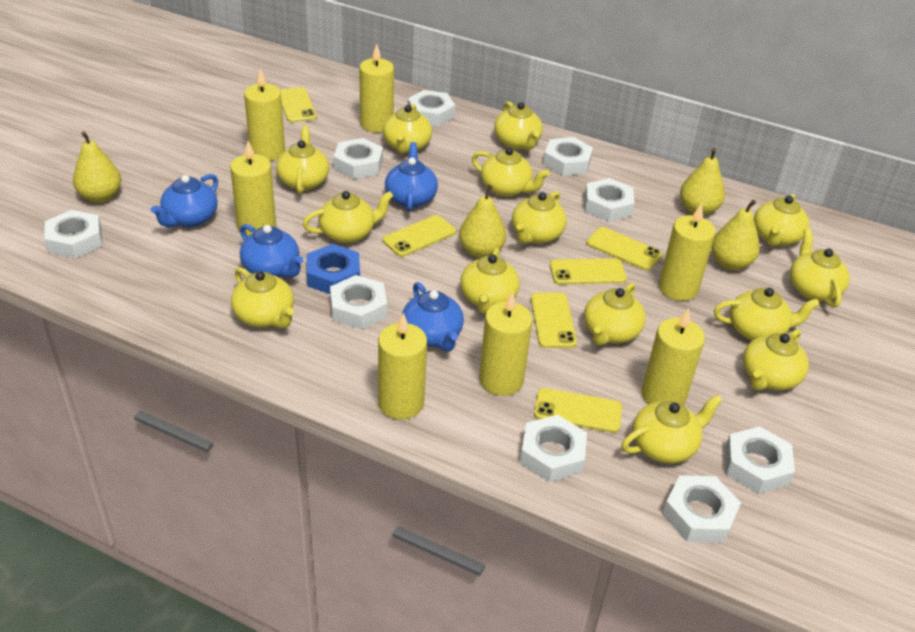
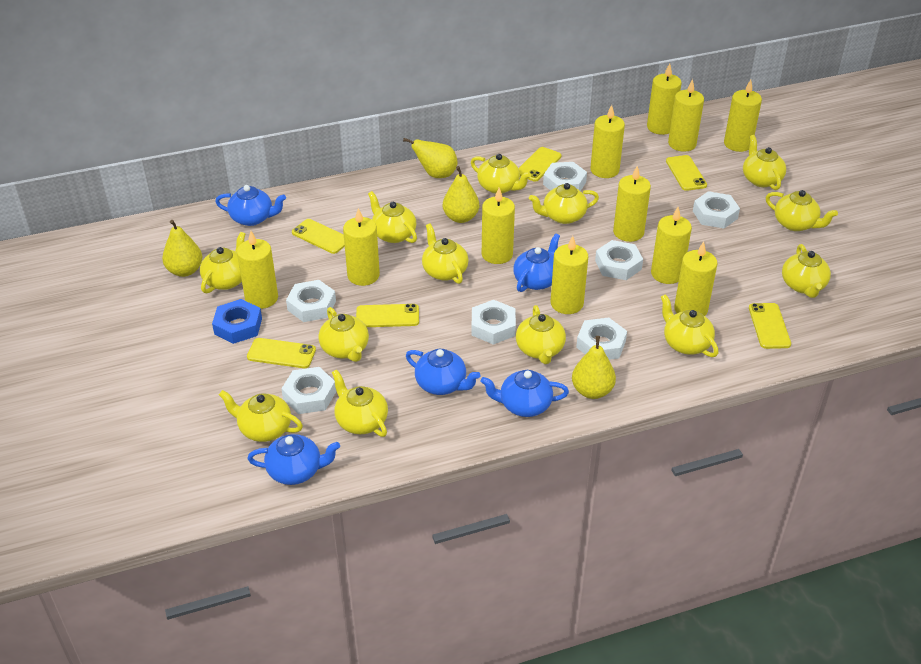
blue teapot: [151,174,218,227] [240,224,303,278] [385,142,438,212] [402,282,464,352] = 4 -> [215,185,286,226] [248,434,340,485] [406,349,480,395] [480,370,569,417] [513,233,560,292] = 5
white nut: [44,210,102,258] [330,275,387,330] [333,138,383,179] [408,90,455,126] [520,415,587,482] [543,137,593,176] [585,178,634,222] [662,475,741,543] [725,426,795,494] = 9 -> [281,367,336,414] [286,280,336,322] [471,300,516,345] [543,162,587,191] [576,318,627,360] [595,240,643,280] [693,191,740,228] = 7
yellow candle: [230,141,276,236] [244,69,285,161] [359,44,394,133] [378,313,427,420] [479,292,532,396] [642,308,705,406] [659,203,716,301] = 7 -> [237,231,278,309] [343,208,380,286] [482,188,515,264] [551,236,588,314] [590,105,625,178] [613,166,651,242] [647,63,682,135] [651,207,692,284] [668,79,704,152] [674,241,717,316] [724,80,762,152] = 11
yellow teapot: [231,267,294,328] [276,126,329,194] [303,191,393,243] [383,104,432,154] [460,247,520,314] [472,147,550,197] [494,101,543,150] [512,191,567,244] [584,283,646,346] [622,394,723,464] [714,288,820,341] [743,329,809,390] [754,194,809,246] [790,228,850,308] = 14 -> [200,232,246,293] [219,390,303,442] [319,307,369,362] [332,370,388,437] [368,191,417,243] [422,223,469,284] [471,154,531,194] [516,305,566,364] [529,183,599,224] [661,294,719,357] [743,135,786,190] [766,190,838,231] [782,244,831,298] = 13

